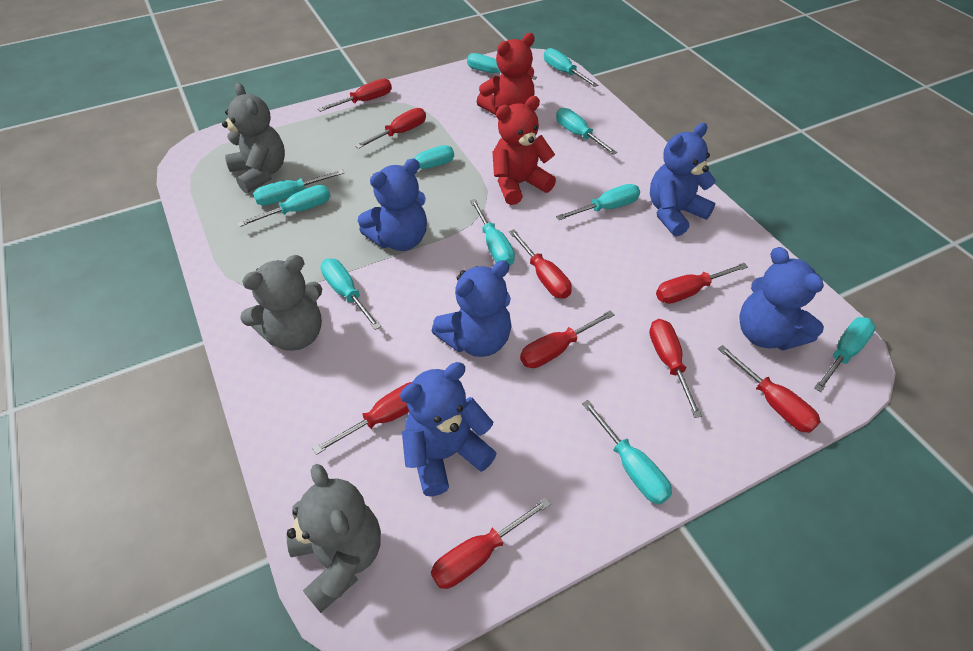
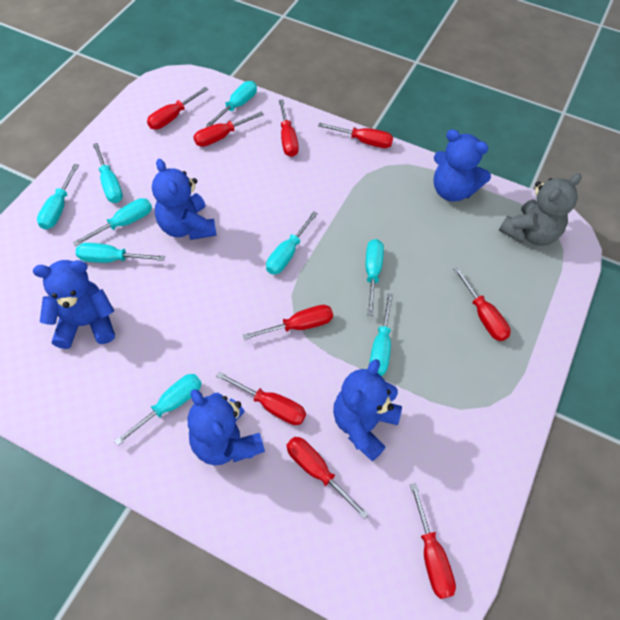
grey teddy bear: [222,83,285,193] [240,255,322,351] [286,464,381,613] = 3 -> [499,173,581,246] = 1
red teddy bear: [477,33,535,115] [492,96,556,205] = 2 -> none = 0
turquoise screwdriver: [238,185,330,227] [253,170,344,206] [320,259,381,330] [370,145,454,177] [467,53,537,80] [470,199,515,266] [544,48,598,87] [556,108,617,155] [556,184,640,220] [582,400,672,504] [814,317,876,392] = 11 -> [37,164,79,230] [73,198,152,246] [76,243,165,263] [93,143,123,203] [114,374,202,446] [206,81,257,127] [266,211,318,274] [366,239,384,316] [369,293,393,376] = 9

